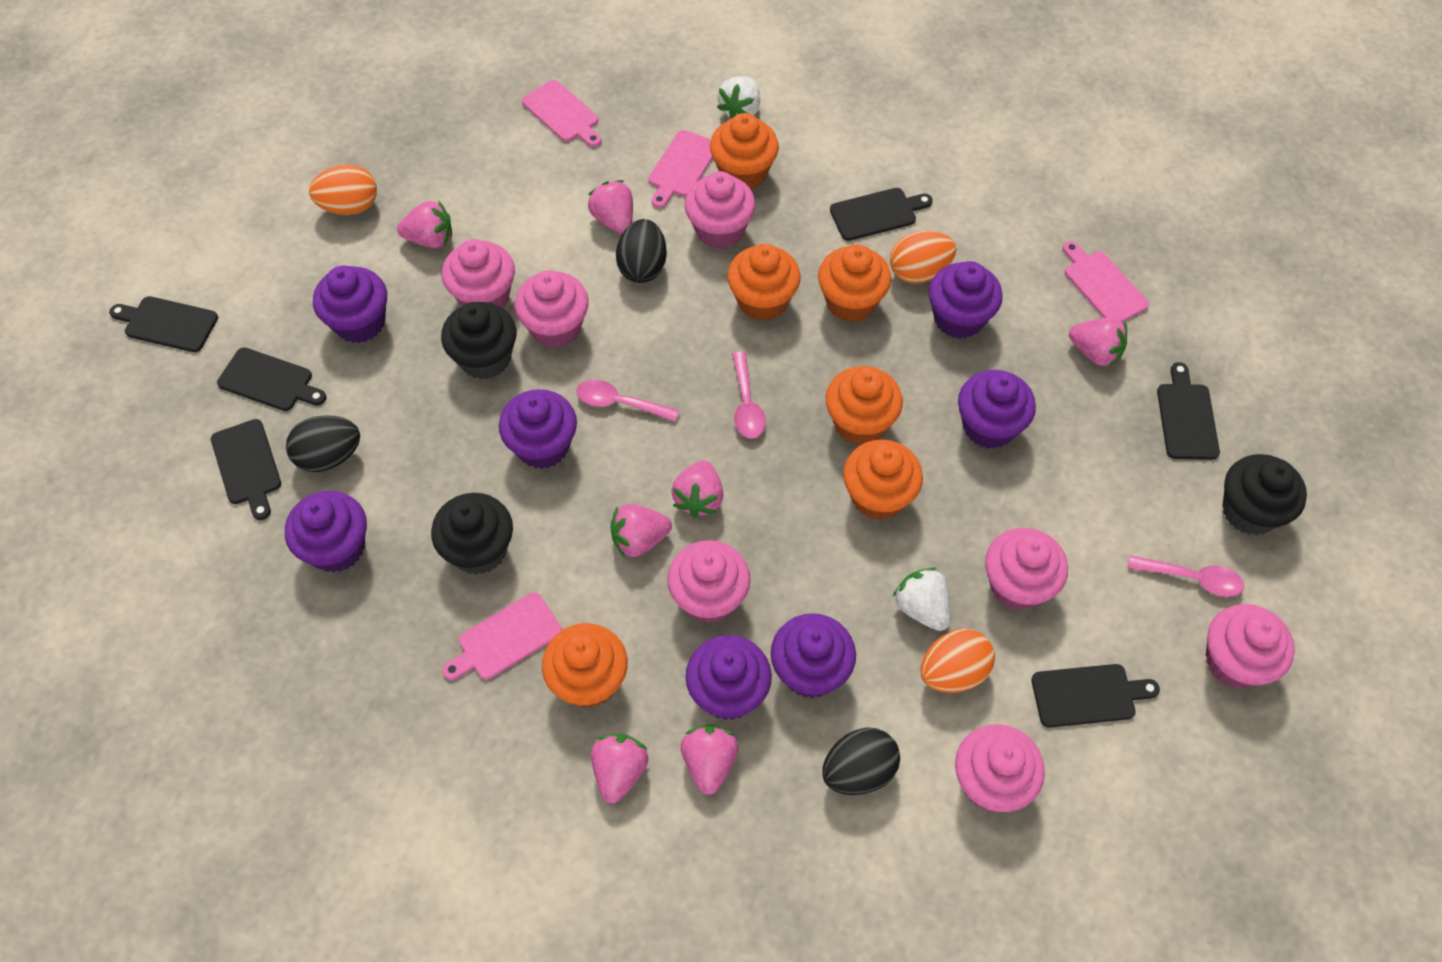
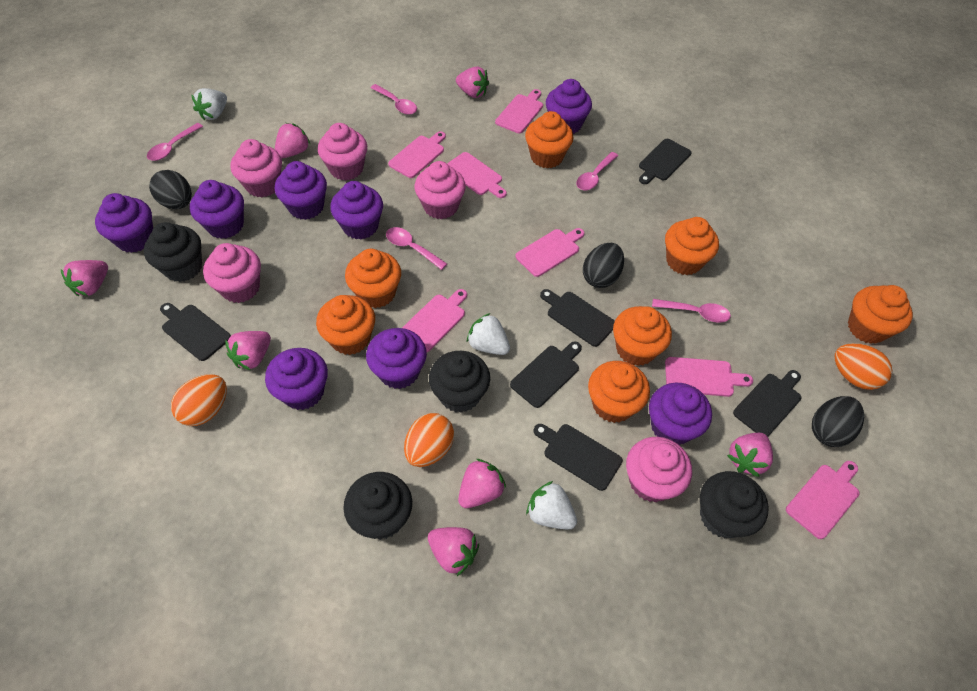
black cupcake: [431,493,513,575] [441,302,516,379] [1222,454,1307,535] = 3 -> [144,222,202,282] [343,472,412,540] [429,351,490,413] [700,471,769,538] = 4
orange cupcake: [542,623,628,708] [710,113,779,189] [728,244,801,321] [818,244,891,322] [826,366,903,445] [843,440,923,520] = 6 -> [316,295,375,355] [345,249,401,308] [525,111,574,168] [588,361,650,423] [613,306,672,366] [665,217,719,275] [848,285,913,344] = 7
pink cupcake: [442,239,515,308] [515,270,589,348] [667,540,751,623] [685,171,755,249] [955,724,1045,812] [985,528,1068,611] [1206,604,1295,689] = 7 -> [203,243,261,303] [230,139,282,197] [318,123,367,181] [414,161,466,219] [626,437,692,502] = 5
pink cutting board: [442,592,562,680] [522,80,601,147] [648,130,713,208] [1063,241,1149,322] = 4 -> [388,131,446,178] [402,289,467,352] [447,152,507,198] [495,89,543,133] [515,228,584,277] [665,357,753,397] [786,461,859,539] = 7
pink spoon: [576,379,679,422] [732,351,766,439] [1128,555,1244,597] = 3 -> [147,123,203,161] [370,84,417,115] [386,227,447,270] [576,152,618,190] [652,299,731,323] = 5
purple cupcake: [285,491,367,573] [313,265,387,343] [499,389,577,469] [685,635,772,720] [771,613,856,698] [928,261,1003,339] [958,370,1036,449] = 7 -> [95,193,153,253] [190,180,244,239] [265,348,328,410] [275,161,327,220] [330,181,383,240] [366,328,427,389] [546,79,592,134] [649,382,712,445] = 8
white strawberry: [717,76,760,119] [893,567,950,631] = 2 -> [191,88,227,121] [467,313,510,355] [526,481,577,530] = 3

